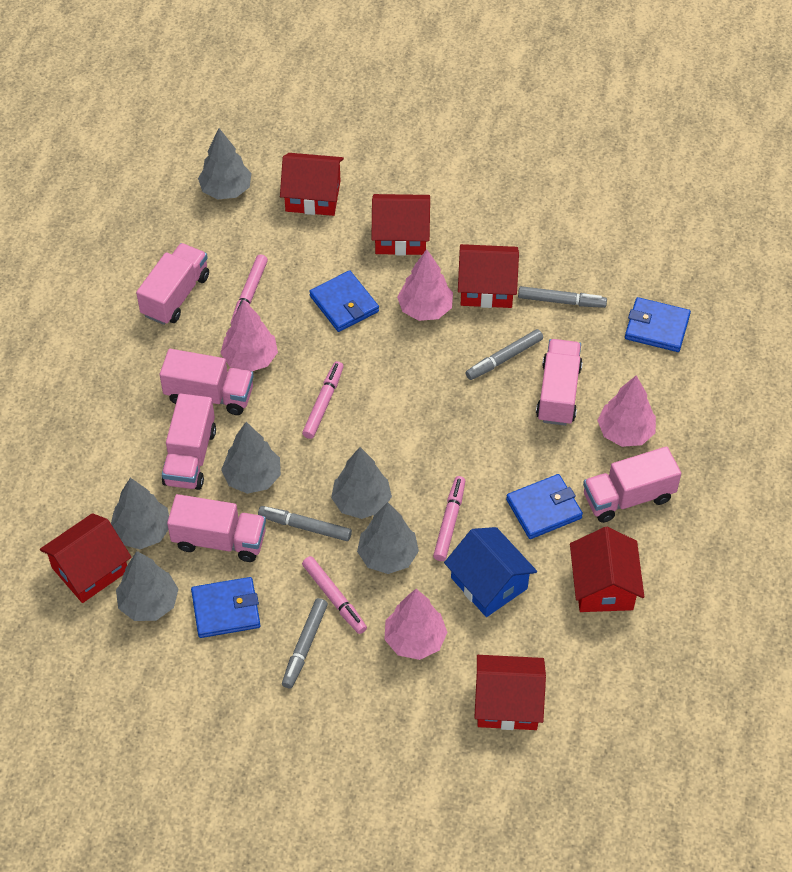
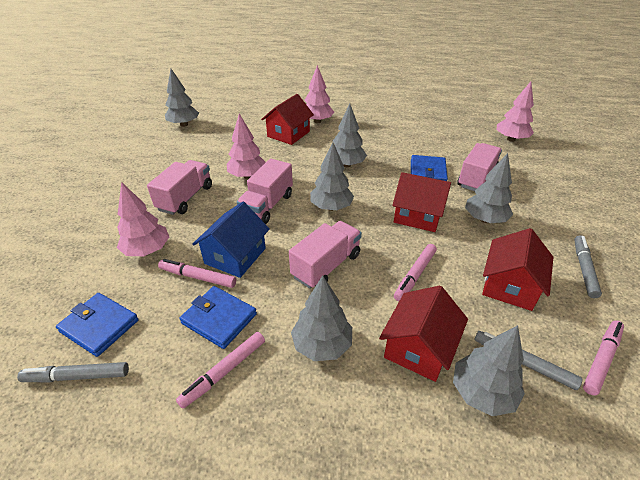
blue wallet: [191,577,260,638] [309,270,379,332] [506,474,583,539] [625,297,691,352] = 4 -> [56,293,139,357] [180,286,257,349] [411,155,448,181] = 3
grey marker: [258,506,352,541] [282,598,328,688] [465,329,543,380] [518,286,607,308] = 4 -> [17,362,129,382] [475,331,582,390] [574,235,602,298] = 3
pink truck: [136,243,209,325] [160,349,254,415] [162,393,216,490] [167,494,266,562] [536,339,583,426] [583,446,681,523] = 6 -> [147,160,212,215] [237,159,293,224] [289,221,362,289] [458,143,502,191] = 4
red house: [40,513,132,603] [280,153,344,216] [371,194,430,255] [458,244,519,308] [474,655,546,730] [570,527,644,612] = 6 -> [261,94,314,145] [379,286,468,382] [392,172,451,232] [482,228,554,311] = 4

